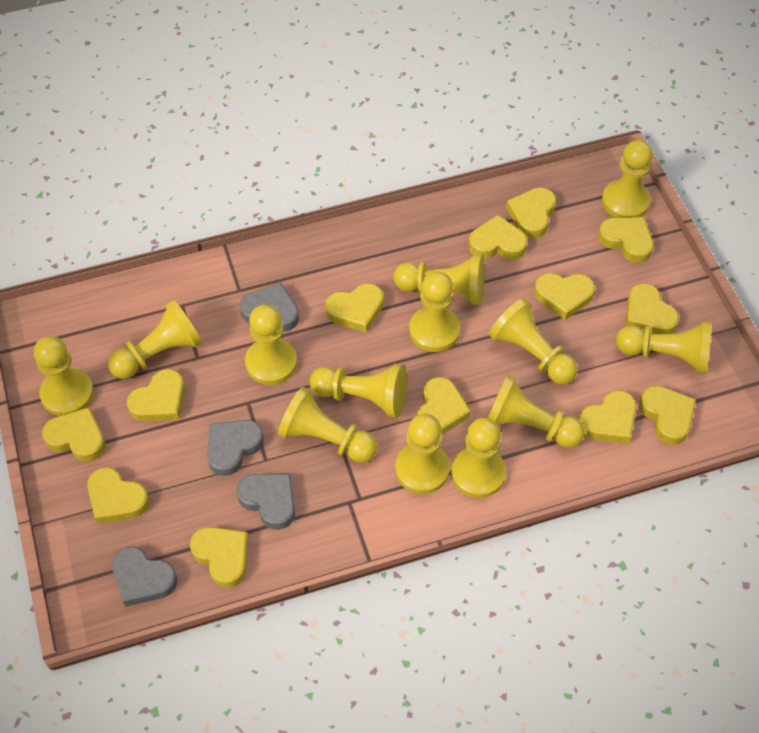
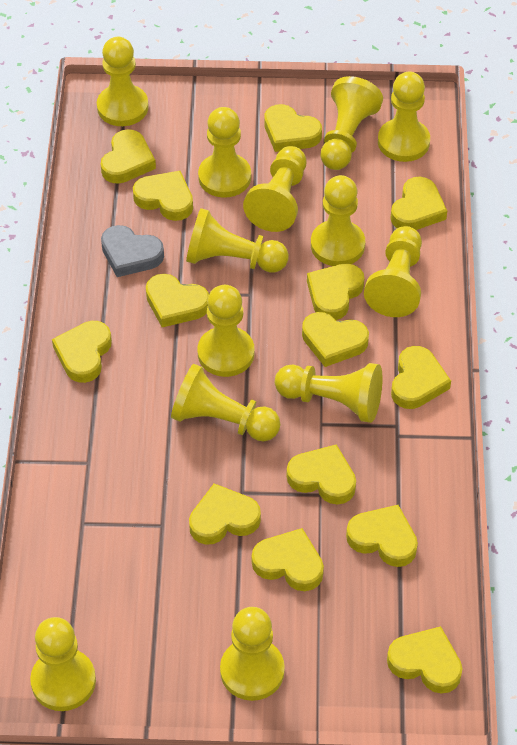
grey heart: [112,546,177,607] [207,420,264,476] [236,474,295,530] [240,283,299,332] = 4 -> [101,225,164,277] = 1
yellow heart: [42,407,106,462] [87,467,149,524] [127,369,185,422] [190,527,249,588] [325,283,384,333] [417,377,471,435] [468,215,528,260] [506,188,556,238] [534,273,595,320] [579,390,637,444] [598,217,654,263] [626,283,679,334] [639,385,696,445] = 13 -> [52,321,112,383] [101,129,156,184] [133,171,193,221] [146,274,209,327] [189,483,261,545] [252,528,324,591] [264,104,322,152] [287,444,356,505] [302,312,369,367] [307,263,364,320] [346,505,418,567] [387,626,463,694] [391,177,447,230] [391,346,451,409] = 14

